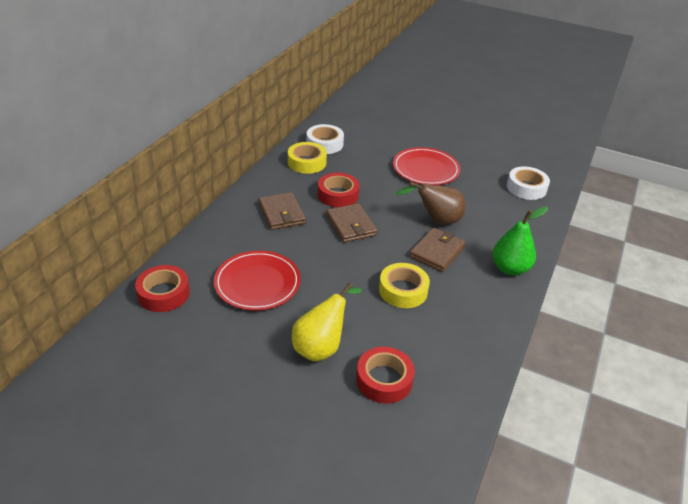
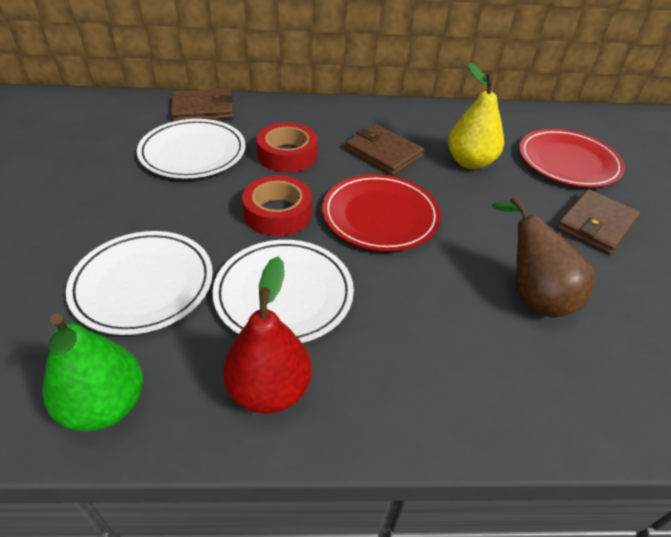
red pear: none = 0 -> [223,257,312,414] = 1
red tape: [135,265,190,312] [318,173,360,207] [356,347,415,404] = 3 -> [242,175,312,236] [257,122,318,172] = 2
white plate: none = 0 -> [66,231,213,335] [137,119,245,179] [213,240,354,343] = 3
white tape: [306,124,344,154] [507,166,550,200] = 2 -> none = 0
yellow tape: [288,142,327,174] [379,263,430,308] = 2 -> none = 0

